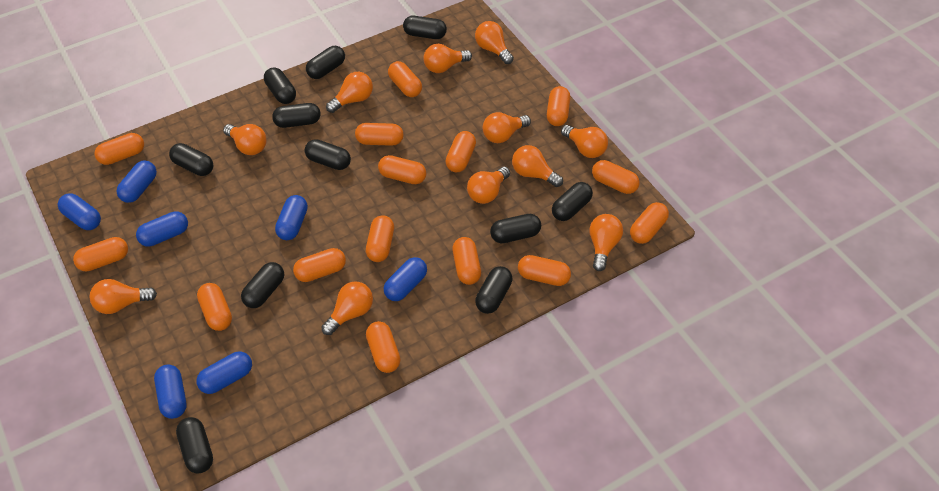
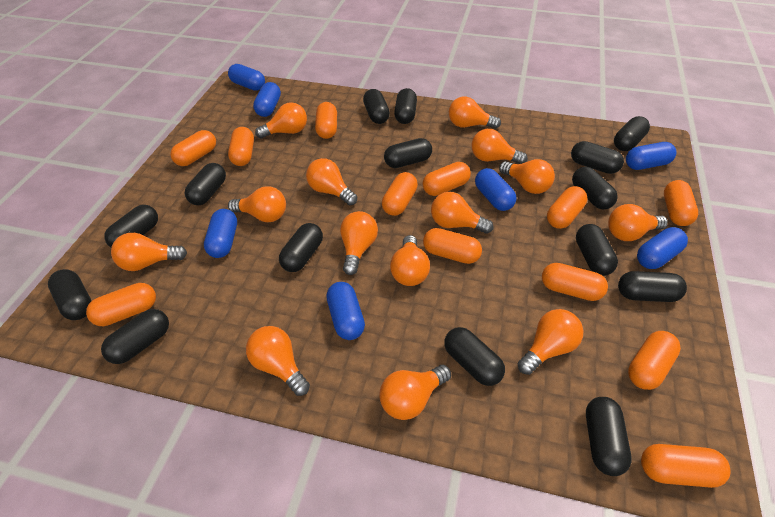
black capsule: [169,143,213,176] [176,417,213,474] [241,262,284,308] [264,67,296,104] [272,103,320,128] [305,139,351,170] [306,46,345,79] [403,16,447,39] [475,266,512,314] [490,214,541,243] [552,182,593,221] = 11 -> [48,269,91,320] [101,309,169,364] [104,205,158,247] [185,163,226,205] [279,223,323,272] [363,89,390,124] [384,138,432,168] [394,88,417,124] [444,327,505,386] [571,141,624,174] [572,167,618,210] [576,224,618,276] [586,397,632,476] [614,116,650,151] [618,271,687,302] = 15
orange capsule: [73,237,128,271] [94,133,144,165] [197,283,232,331] [293,248,346,282] [355,123,403,146] [366,215,394,262] [366,321,401,373] [378,155,426,184] [388,61,422,97] [445,131,476,172] [452,237,481,285] [518,255,571,286] [547,86,570,126] [592,160,640,194] [630,202,669,244] = 15 -> [86,283,156,326] [170,130,216,166] [228,127,254,166] [315,102,337,139] [382,172,418,216] [422,162,471,196] [423,228,482,264] [542,263,608,301] [547,186,587,229] [628,331,681,390] [641,444,731,488] [664,180,698,226] = 12
orange light bulb: [89,279,157,314] [223,124,267,155] [321,281,373,335] [326,72,373,113] [424,44,472,73] [467,167,510,204] [475,21,514,64] [483,112,531,143] [512,145,563,187] [561,125,608,158] [589,214,623,271] = 11 -> [111,233,187,271] [228,186,286,222] [246,326,310,396] [255,102,307,138] [306,158,357,205] [340,211,378,275] [380,365,451,420] [390,235,430,286] [431,192,493,234] [449,97,501,129] [472,129,527,164] [499,159,555,194] [517,309,583,375] [608,204,668,241] = 14

